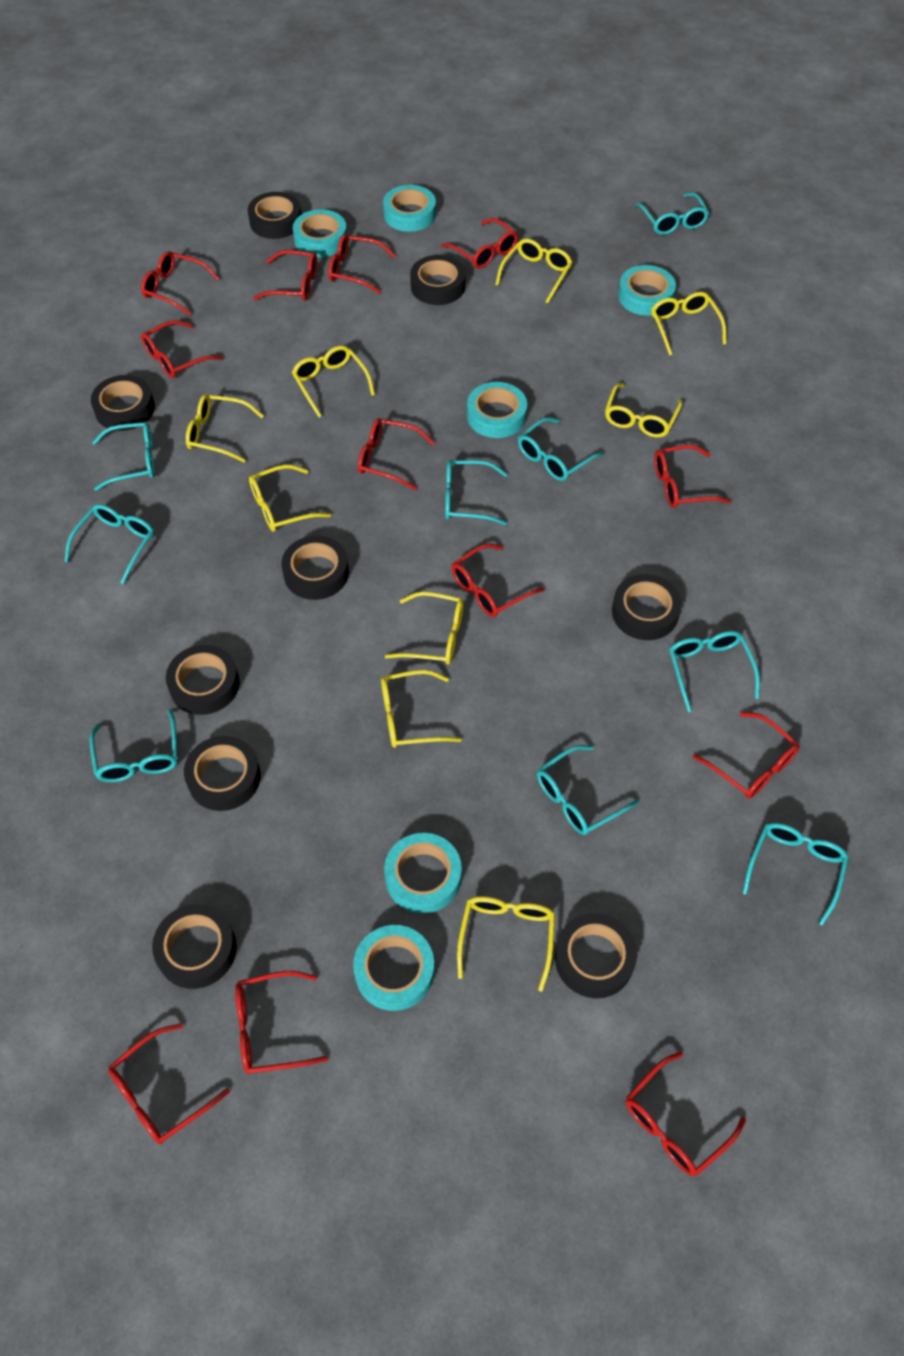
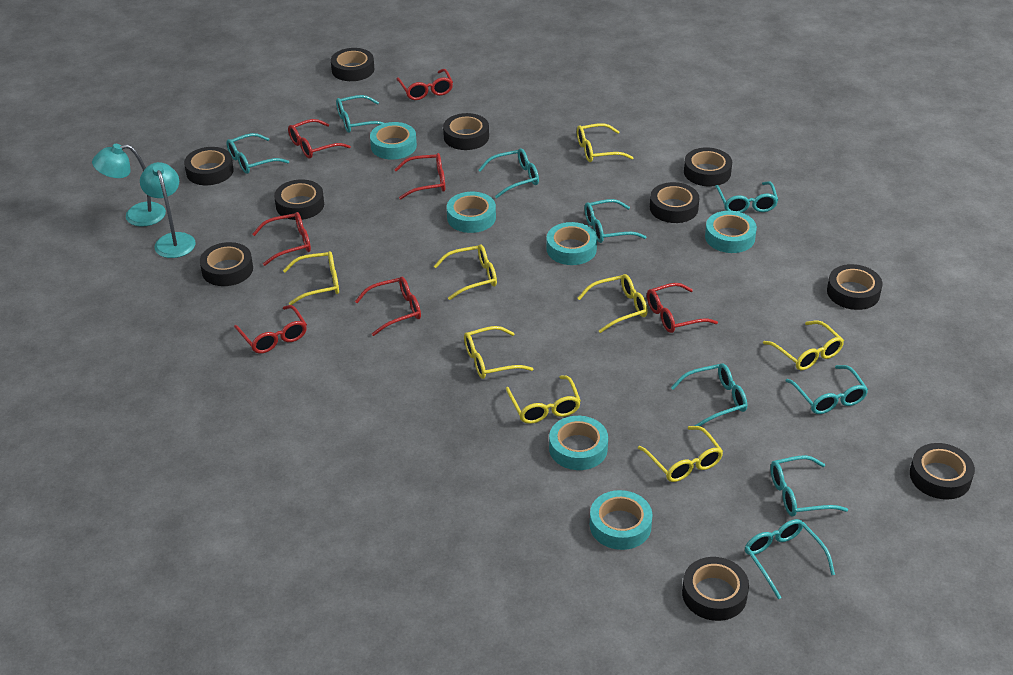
black tape: [91,375,155,431] [152,904,237,989] [166,645,239,715] [184,736,261,811] [248,192,302,239] [281,536,349,600] [410,255,466,305] [555,913,637,998] [612,574,682,640] = 9 -> [184,147,234,185] [200,242,253,286] [274,179,324,220] [331,48,374,81] [443,113,489,150] [650,182,699,223] [682,557,749,621] [684,147,732,186] [827,264,882,310] [910,443,975,500] = 10
red glasses: [108,1023,230,1144] [141,251,219,315] [141,320,223,378] [235,971,328,1074] [253,250,317,301] [328,234,396,294] [358,418,435,490] [441,218,518,269] [451,544,544,617] [626,1052,746,1176] [654,445,731,508] [693,712,800,799] = 12 -> [234,305,307,354] [252,212,311,266] [288,119,351,159] [355,277,421,336] [394,153,445,200] [396,69,453,100] [647,283,718,333] = 7
turquoise lamp: none = 0 -> [92,144,166,227] [140,162,196,258] = 2
yellow glasses: [186,394,264,462] [249,464,331,532] [292,346,375,417] [381,670,462,748] [385,592,464,664] [457,896,555,992] [495,239,572,303] [605,383,683,437] [651,292,726,356] = 9 -> [283,251,339,305] [434,244,497,300] [464,326,533,379] [506,375,581,424] [577,123,633,162] [578,274,647,333] [638,426,723,482] [763,321,844,370] = 8

